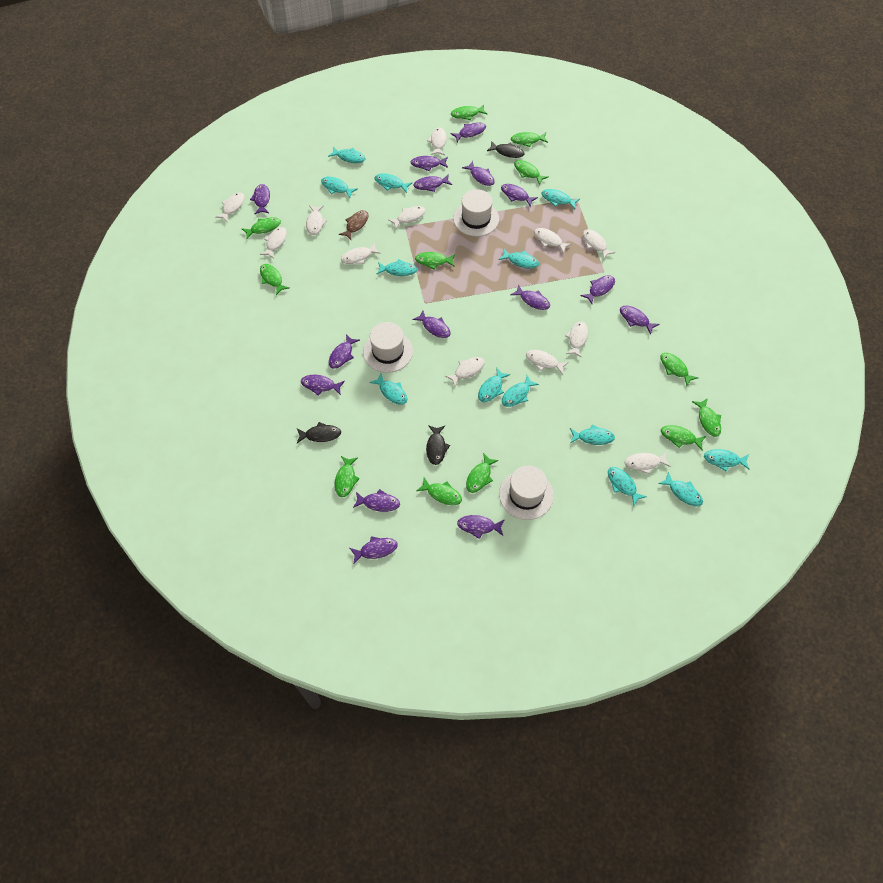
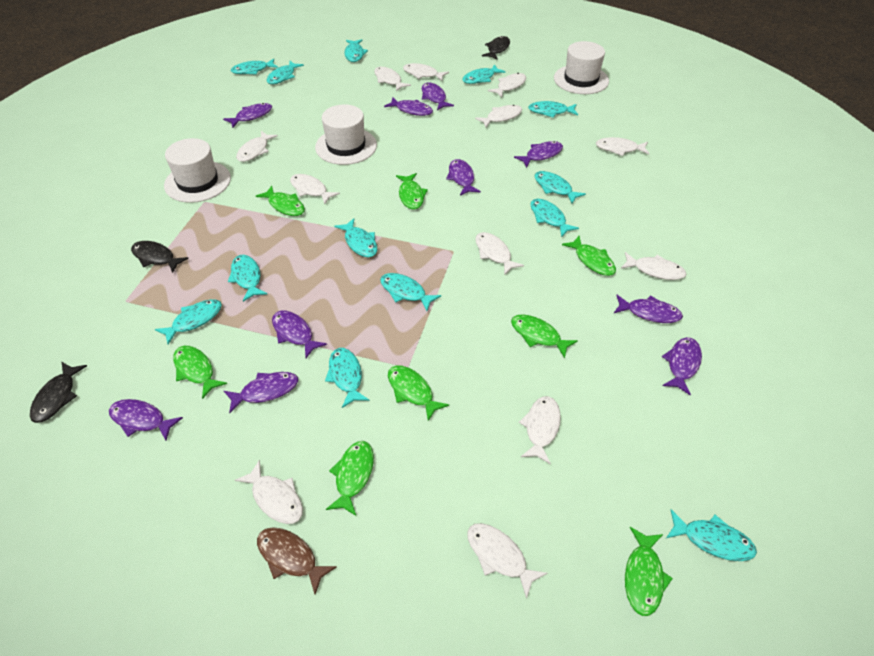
green fish: [241,217,281,239] [260,264,289,295] [335,456,360,497] [415,252,455,269] [417,477,462,505] [451,105,487,120] [466,453,499,493] [511,132,548,147] [514,160,548,185] [661,353,698,386] [661,425,706,451] [692,398,721,437] = 12 -> [173,346,227,399] [256,186,305,216] [326,441,374,516] [388,365,449,421] [396,173,428,210] [511,314,578,358] [562,236,616,276] [625,527,673,616] = 8
purple fish: [250,184,270,214] [301,375,345,395] [329,334,360,369] [350,536,398,564] [353,489,400,512] [411,156,448,171] [412,310,451,338] [414,174,452,192] [450,123,486,142] [457,515,505,539] [462,161,495,186] [501,184,538,207] [511,284,550,310] [580,275,615,304] [620,306,659,335] = 15 -> [109,399,183,440] [223,103,272,128] [224,372,298,413] [272,311,327,358] [384,97,433,116] [422,82,454,110] [446,159,481,196] [514,141,563,168] [614,295,683,323] [662,337,702,395] = 10

